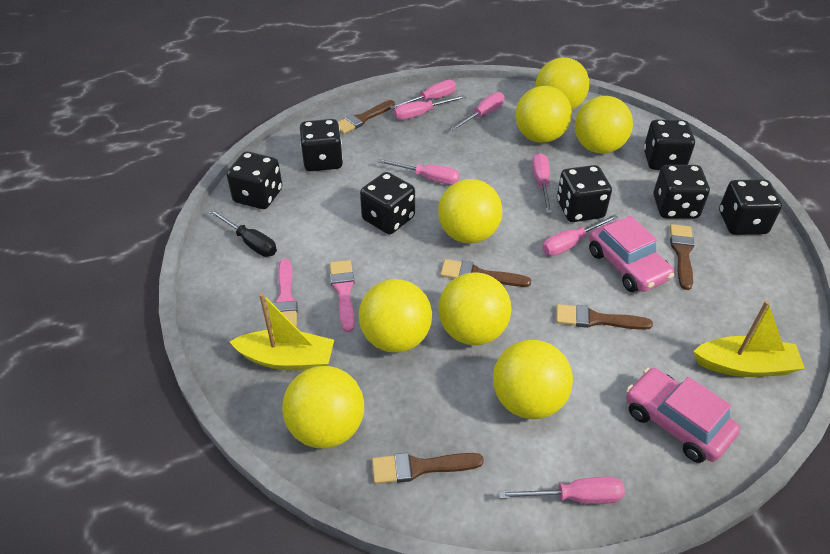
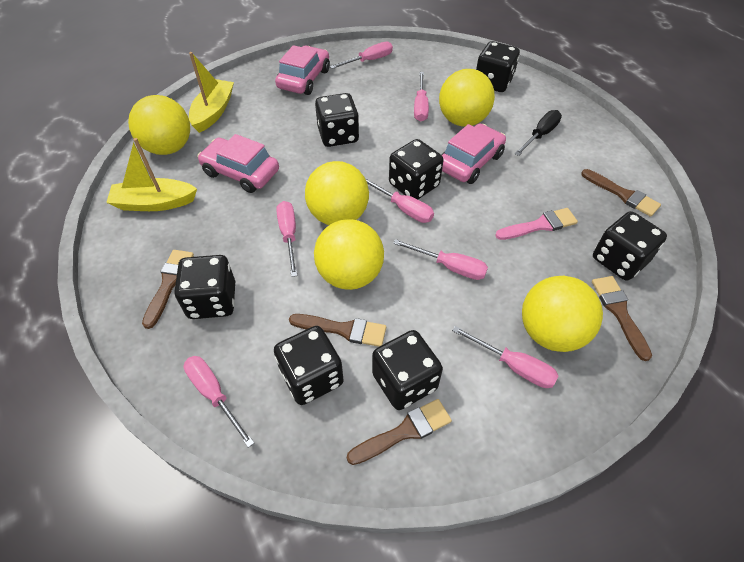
pink brush: [273,259,298,327] [330,260,355,332] = 2 -> [495,208,578,240] = 1
pink car: [589,216,674,292] [626,368,740,463] = 2 -> [198,134,279,193] [275,45,330,95] [441,124,506,184] = 3
yellow ball: [282,366,364,449] [359,279,432,353] [438,179,502,244] [438,273,512,345] [493,340,573,419] [515,86,572,143] [535,58,589,110] [575,96,633,153] = 8 -> [128,95,190,155] [305,161,369,225] [314,219,384,290] [439,69,495,127] [522,276,603,352] = 5

